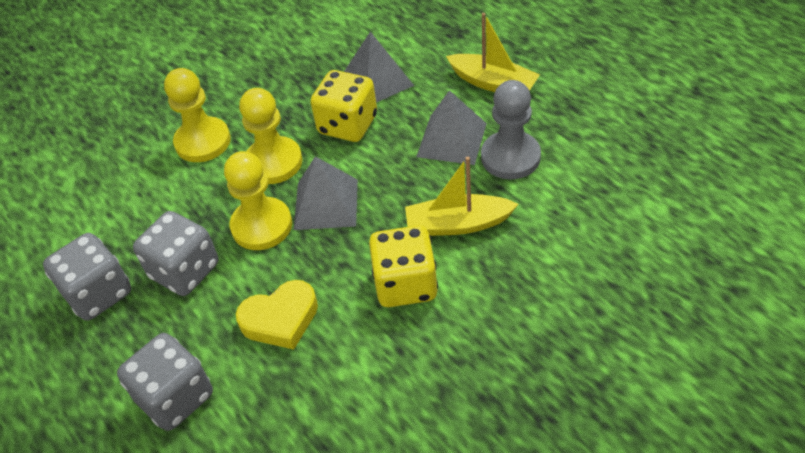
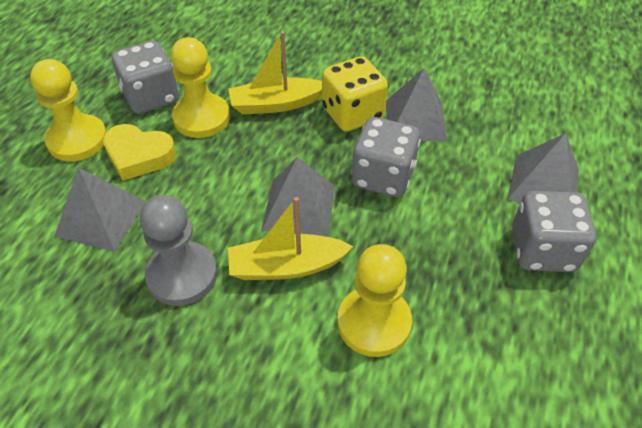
grey pyramid: [294,156,358,230] [344,31,414,103] [416,90,487,165] = 3 -> [55,168,146,252] [261,157,335,237] [386,68,448,141] [507,133,579,203] = 4
yellow dice: [311,70,377,142] [369,225,438,307] = 2 -> [322,56,388,132] = 1

